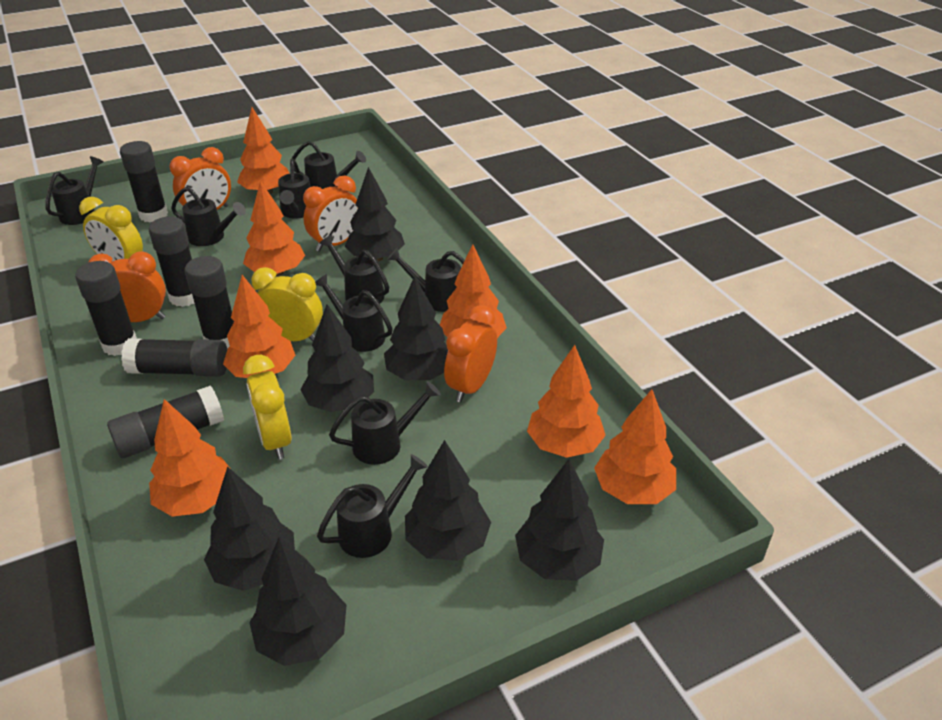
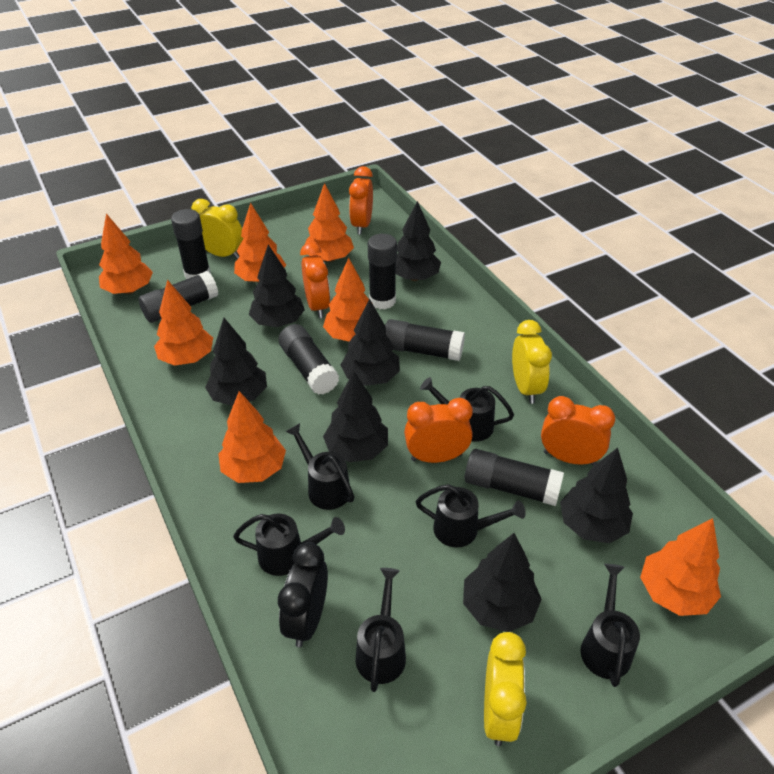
black clock: none = 0 -> [278,542,328,647] = 1
black watering can: [46,156,103,225] [171,187,246,246] [278,158,311,219] [292,141,366,189] [315,274,393,352] [317,454,428,558] [319,235,389,303] [329,381,441,465] [387,247,465,312] = 9 -> [233,513,345,576] [285,423,354,510] [356,568,406,692] [416,484,526,548] [420,377,514,442] [581,564,640,687] = 6

